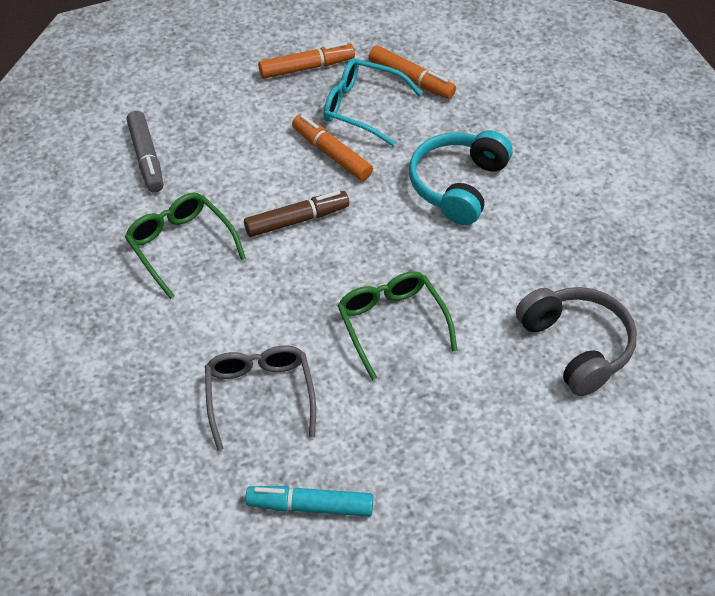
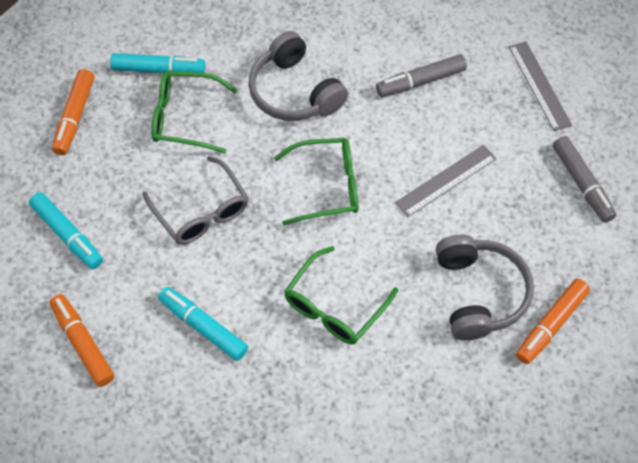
brown marker: [244,191,349,237] = 1 -> none = 0
green glasses: [125,193,246,299] [337,271,458,380] = 2 -> [151,71,237,153] [274,138,358,225] [284,246,398,344] = 3
grey headphones: [516,287,637,396] = 1 -> [248,31,348,121] [436,235,534,340] = 2
grey marker: [127,111,164,193] = 1 -> [376,54,467,97] [553,136,617,223] = 2
grey ruler: none = 0 -> [395,145,497,217] [509,41,572,131] = 2
turquoise glasses: [323,58,423,146] = 1 -> none = 0
turquoise headphones: [409,130,513,225] = 1 -> none = 0
turquoise marker: [245,486,373,517] = 1 -> [29,192,103,269] [110,53,205,73] [158,287,248,361] = 3

